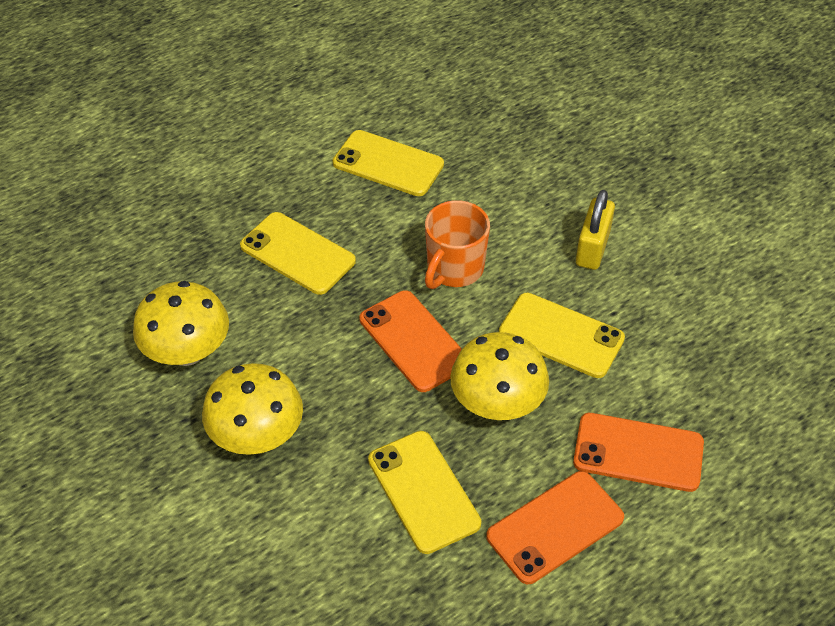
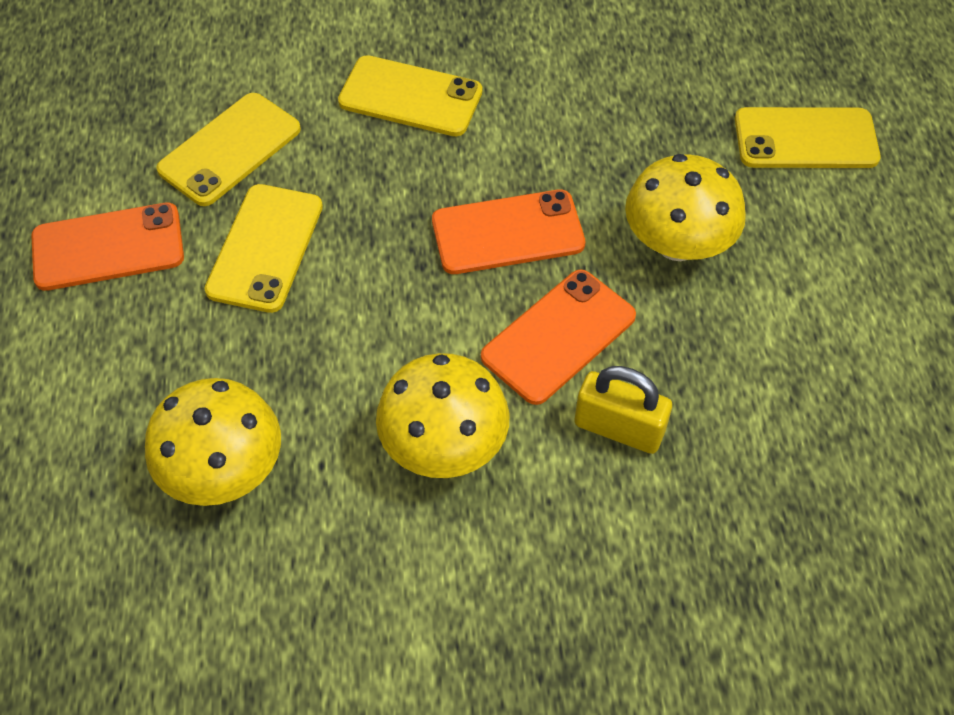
orange mug: [425,200,490,289] = 1 -> none = 0

